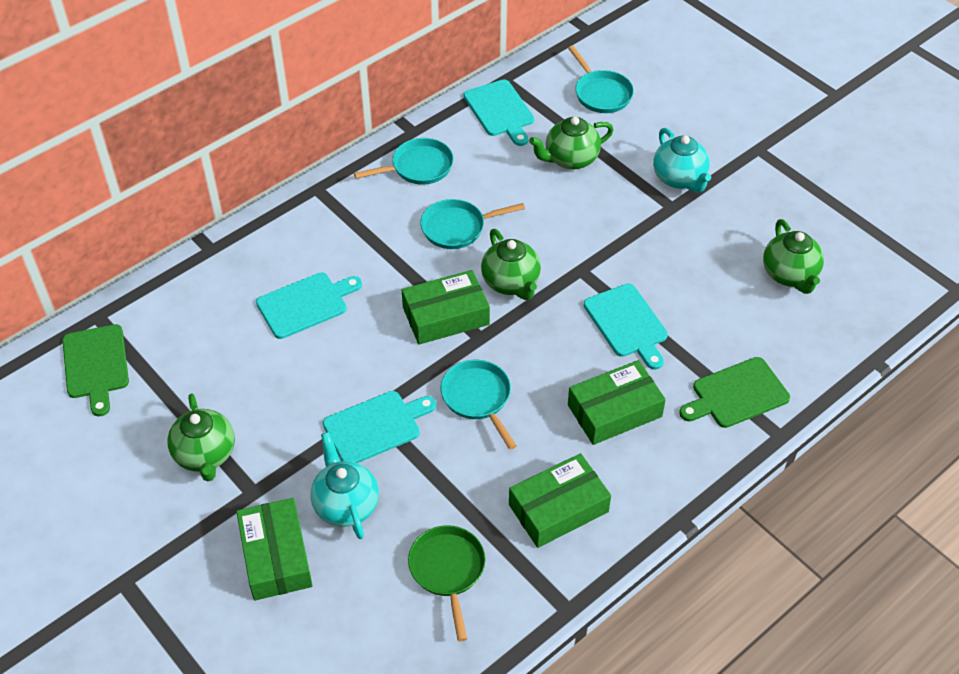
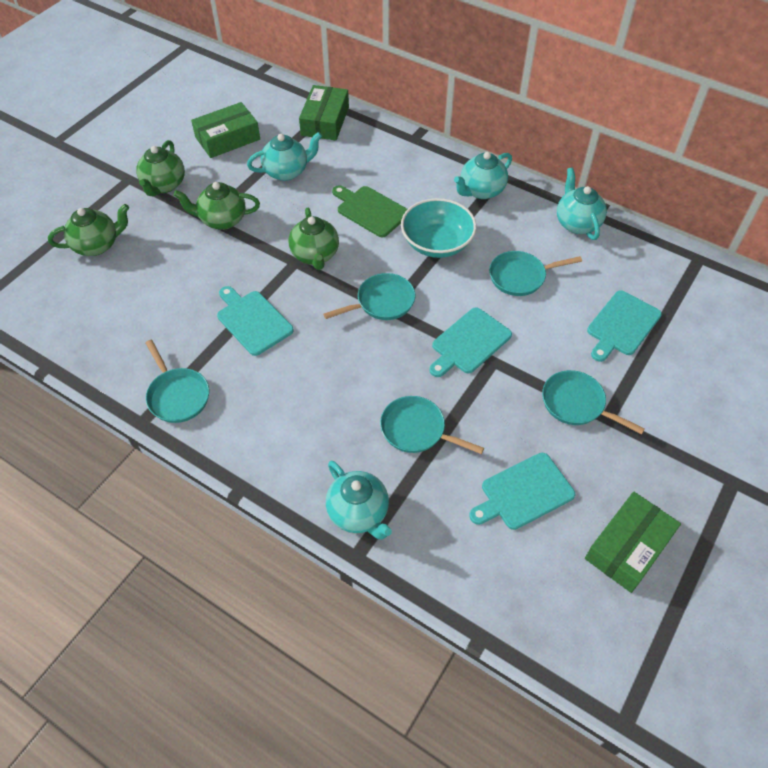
green box: [236,498,313,601] [402,270,490,345] [509,453,611,548] [568,360,666,445] = 4 -> [191,102,260,158] [299,85,349,140] [585,492,681,593] = 3
green cutting board: [62,324,129,416] [679,357,790,428] = 2 -> [332,185,407,237] = 1
green pan: [408,525,485,641] = 1 -> none = 0
turquoise bowl: none = 0 -> [401,198,477,258] = 1
turquoise pan: [354,138,454,185] [420,199,525,249] [441,360,517,450] [568,46,634,113] = 4 -> [145,340,209,423] [323,273,415,320] [380,396,484,454] [489,251,582,296] [542,370,645,434] = 5
turquoise teapot: [310,432,379,539] [653,128,711,193] = 2 -> [247,132,322,181] [326,461,392,539] [454,152,512,199] [557,168,607,240] = 4

